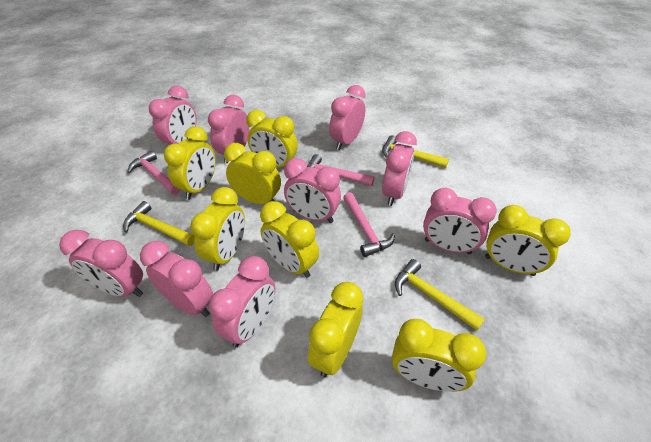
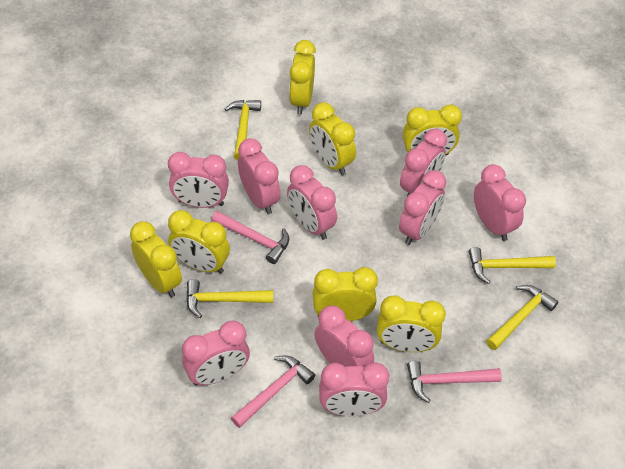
yellow clock: [164,126,216,200] [190,187,245,271] [224,143,281,204] [246,110,298,167] [260,201,319,278] [308,282,363,377] [392,319,486,392] [485,205,571,276] = 8 -> [130,221,182,297] [168,210,230,274] [289,40,316,115] [309,102,356,175] [312,267,378,321] [377,296,446,352] [403,104,462,155] = 7
yellow hammer: [123,201,195,246] [382,135,449,168] [395,259,485,331] = 3 -> [186,279,273,318] [225,100,261,160] [469,247,556,284] [486,285,558,350] = 4

